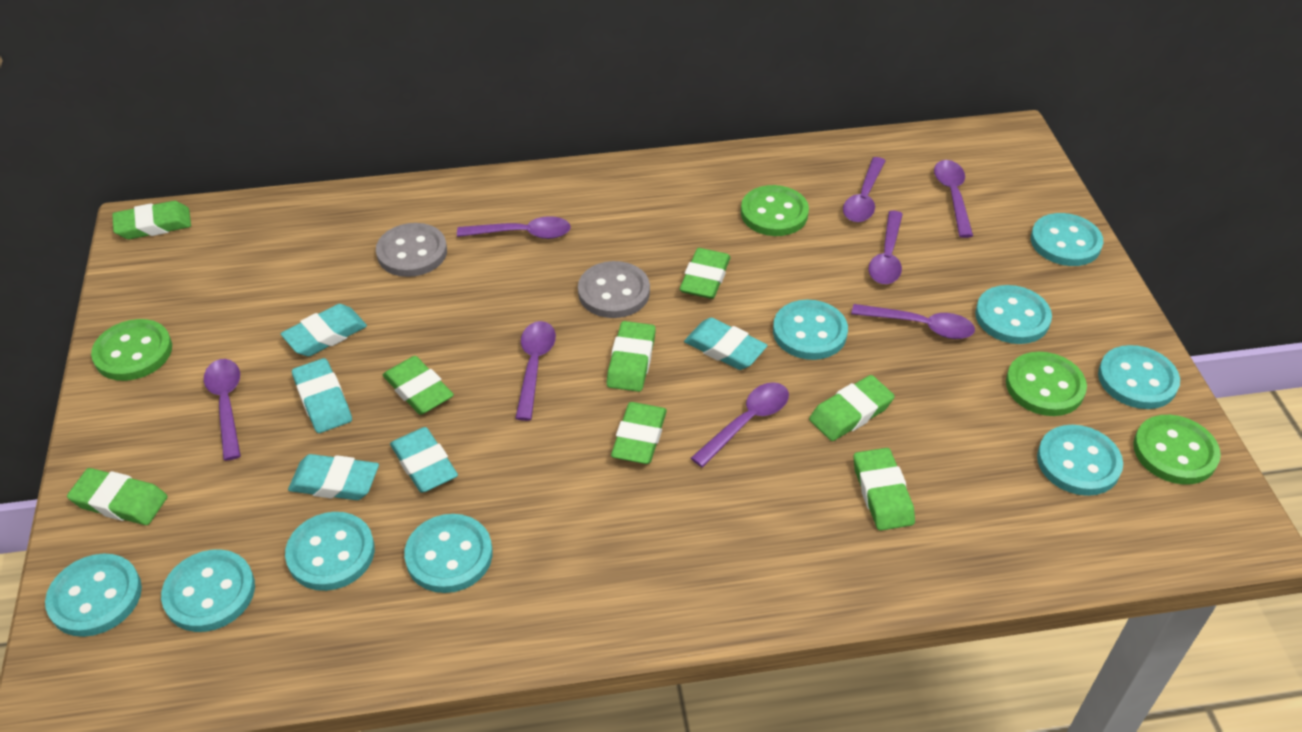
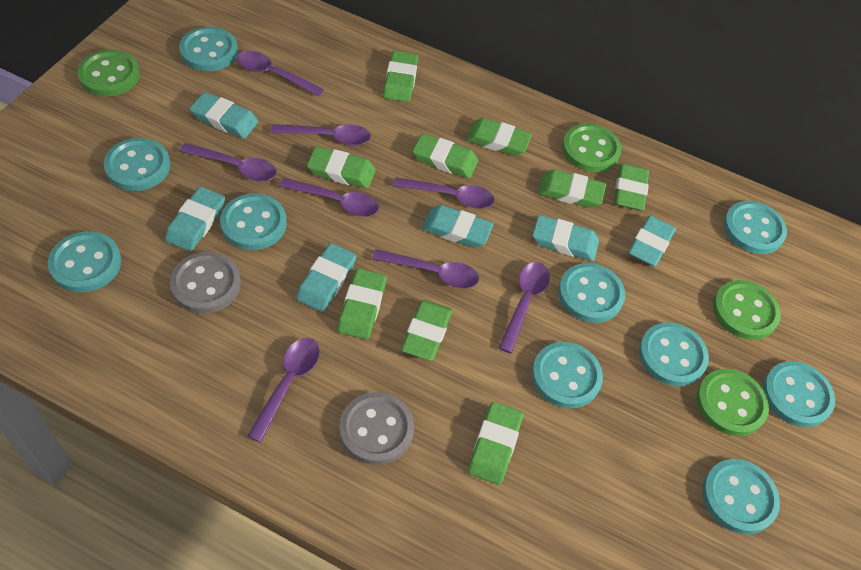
green eraser: [67,468,168,525] [112,201,191,239] [383,356,454,415] [607,321,656,392] [611,402,667,464] [679,248,731,299] [809,375,895,441] [853,448,915,531] = 8 -> [307,146,376,189] [337,269,387,339] [383,50,418,102] [401,300,453,361] [413,134,478,178] [466,118,532,156] [468,402,523,485] [538,169,606,208] [614,164,649,211] = 9
turquoise button: [45,554,142,637] [161,550,255,632] [285,512,375,591] [404,514,493,593] [773,300,848,360] [975,285,1052,344] [1031,213,1103,266] [1037,425,1123,496] [1098,345,1180,409] = 9 -> [48,231,121,292] [104,138,170,191] [179,27,238,71] [220,193,287,250] [532,342,603,408] [558,263,625,323] [639,322,709,386] [702,459,780,534] [723,201,787,254] [763,361,835,427] = 10
turquoise eraser: [281,304,367,357] [288,454,379,500] [292,358,352,433] [390,427,458,493] [684,318,768,370] = 5 -> [165,187,225,252] [190,92,258,139] [296,243,356,312] [422,205,494,248] [532,215,599,261] [628,215,676,267] = 6

